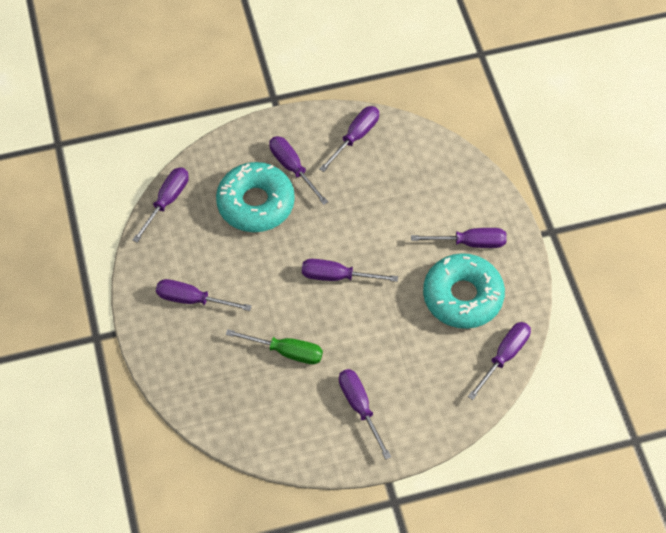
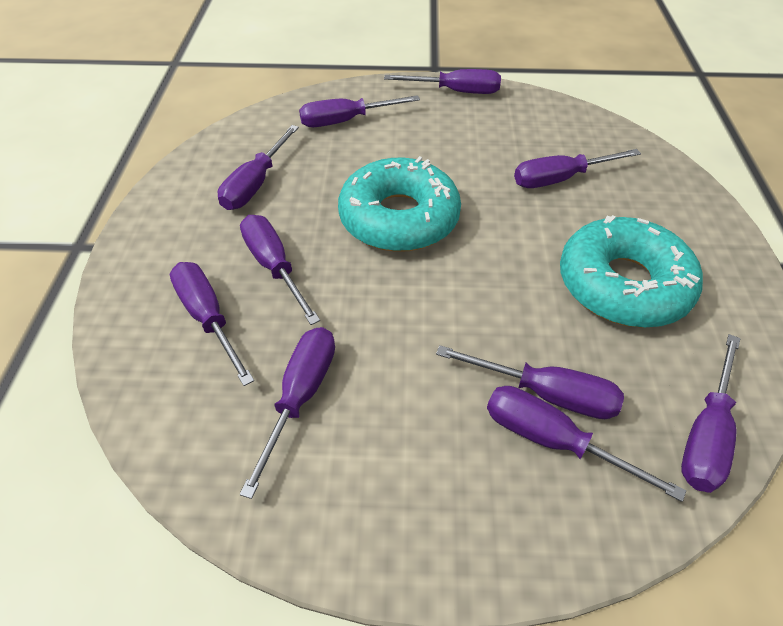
green screwdriver: [226,329,323,364] = 1 -> none = 0
purple screwdriver: [133,167,189,243] [156,279,252,311] [269,136,328,205] [302,259,398,282] [319,106,379,172] [339,369,391,460] [411,228,507,248] [468,322,531,400] = 8 -> [170,262,254,386] [218,125,299,210] [239,327,335,499] [240,215,320,325] [299,95,420,127] [384,69,501,94] [436,345,624,419] [487,386,686,502] [514,149,641,188] [681,334,741,493] = 10

